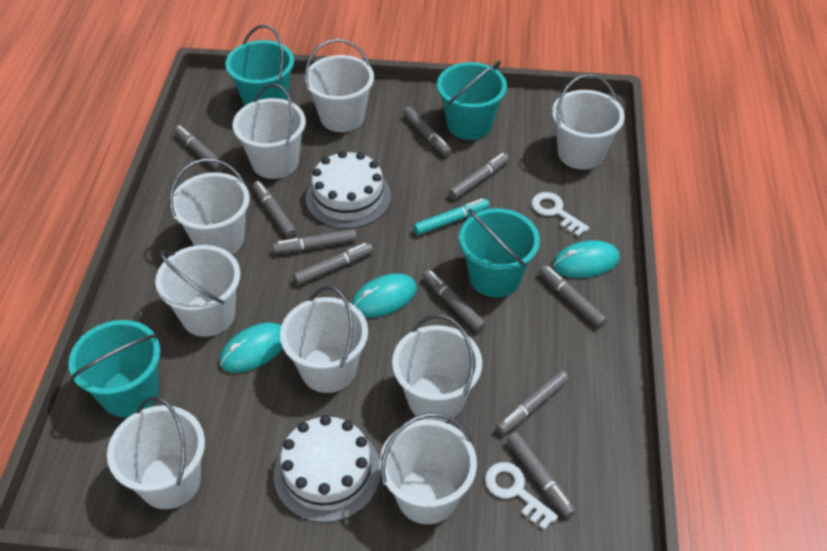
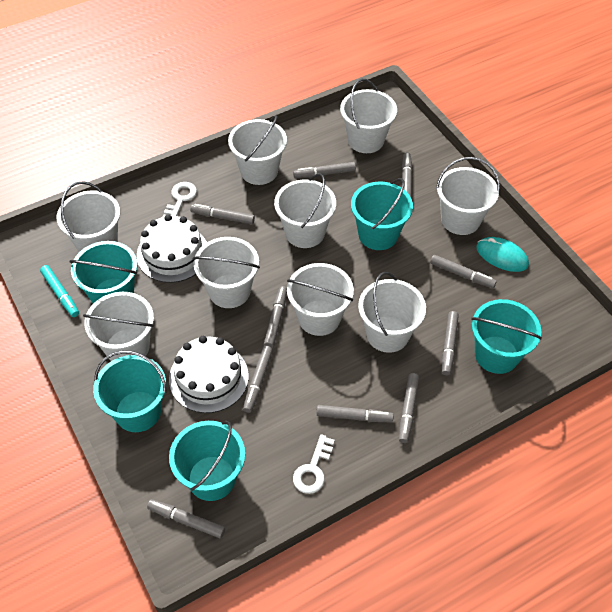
turquoise bucket: [68,320,161,417] [226,25,294,106] [437,60,507,140] [459,208,540,297] = 4 -> [70,241,137,304] [93,350,167,432] [169,421,245,501] [351,178,413,250] [471,299,542,374] = 5
turquoise mouse: [219,323,283,372] [351,273,417,318] [552,240,620,278] = 3 -> [476,237,529,272] = 1

